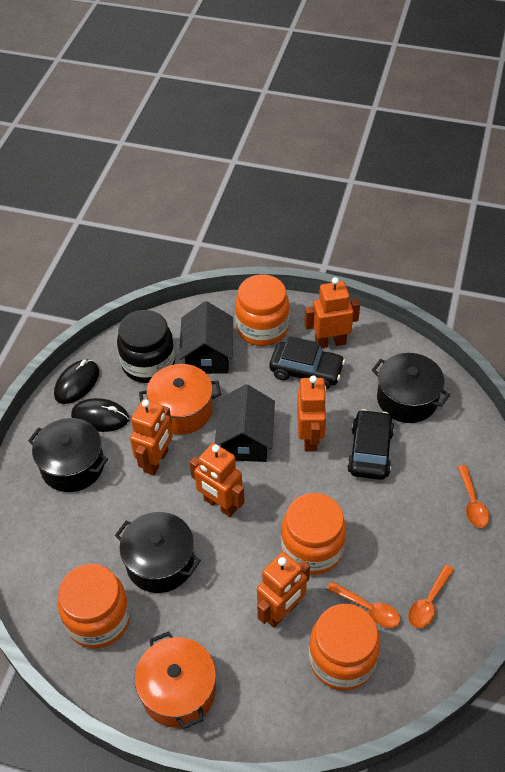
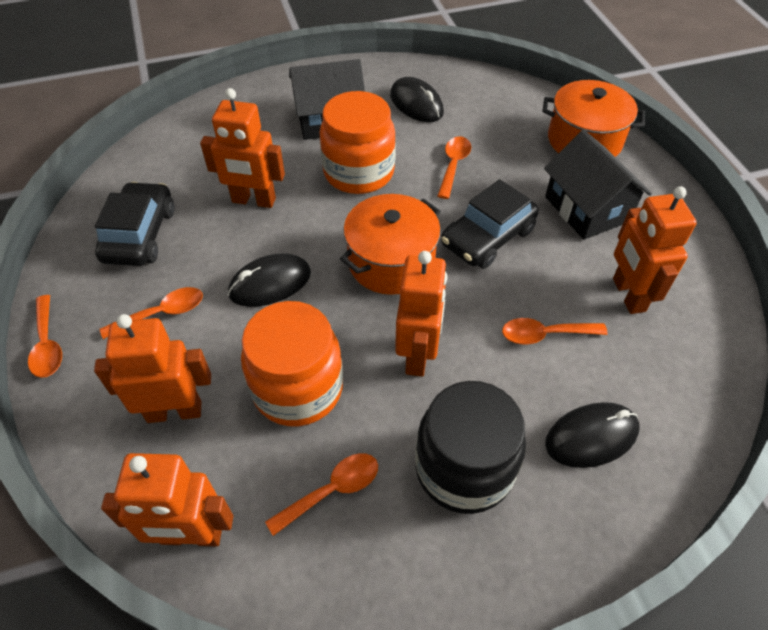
black mouse: [54,360,99,404] [71,398,129,432] = 2 -> [228,254,311,307] [390,77,444,122] [545,402,639,468] = 3
black pot: [28,418,108,492] [115,512,201,593] [372,353,450,423] = 3 -> none = 0
orange jar: [58,564,130,648] [235,274,290,346] [281,493,346,575] [309,604,380,691] = 4 -> [241,301,343,426] [320,91,396,194] = 2
orange spoon: [327,582,400,628] [408,564,454,628] [458,465,490,528] = 3 -> [28,295,62,378] [100,287,203,339] [265,453,378,536] [437,136,471,199] [502,318,607,345] = 5

